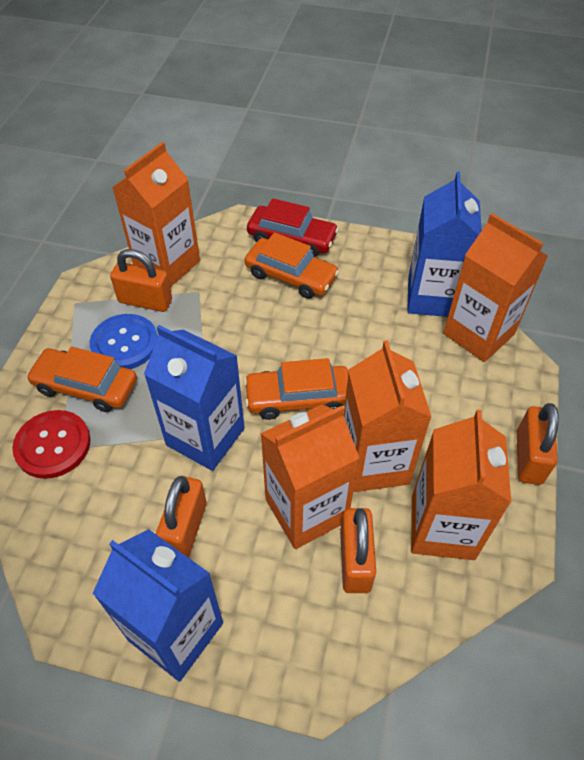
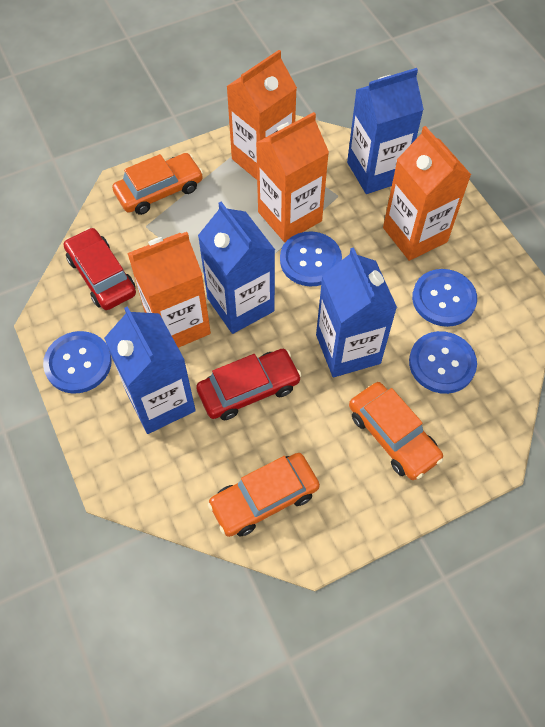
blue button: [90,314,158,369] = 1 -> [43,331,112,394] [280,231,342,287] [409,331,477,394] [412,269,477,327] = 4
blue carton: [92,529,223,682] [144,325,245,471] [407,172,482,317] = 3 -> [104,306,196,434] [198,202,275,334] [316,247,397,377] [347,68,424,194] = 4
orange carton: [112,142,200,287] [260,404,360,549] [344,340,431,492] [411,410,511,560] [443,213,548,362] = 5 -> [127,232,211,348] [227,50,297,180] [256,112,329,242] [383,126,471,261] = 4
orange padlock: [110,249,172,312] [156,476,207,558] [340,508,376,593] [517,403,558,485] = 4 -> none = 0
red button: [12,410,91,479] = 1 -> none = 0
red car: [247,198,339,257] = 1 -> [64,228,136,310] [196,349,301,420] = 2

